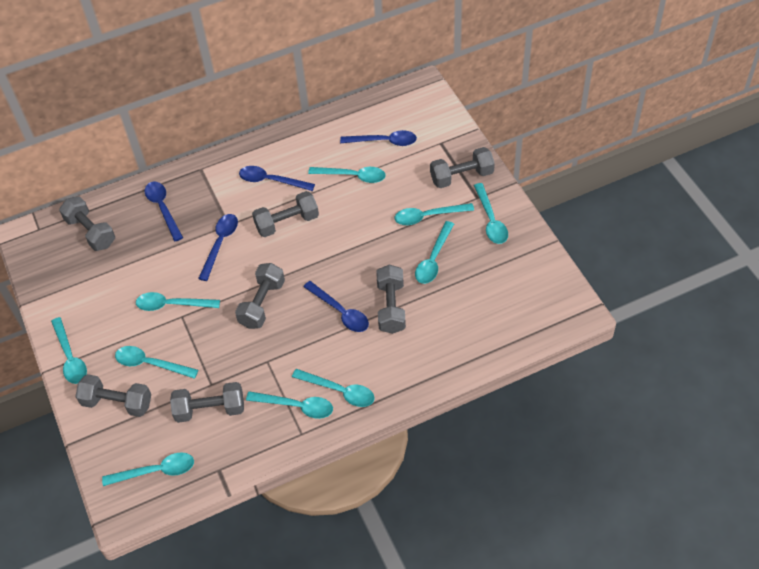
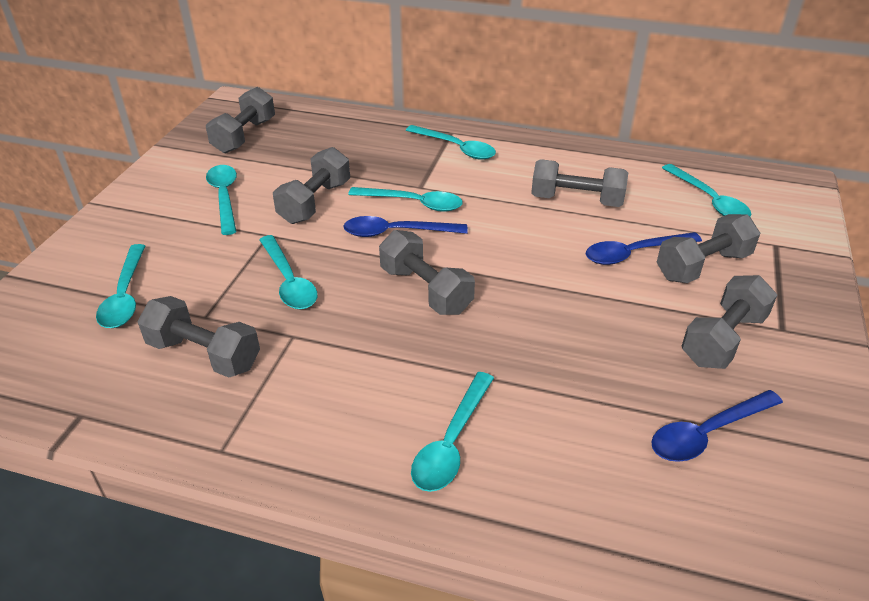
blue spoon: [145,181,183,241] [198,214,238,281] [239,166,315,191] [304,281,369,332] [340,130,417,146] = 5 -> [343,216,468,237] [586,232,702,265] [651,390,783,462] = 3
turquoise spoon: [51,317,87,384] [102,452,194,486] [115,346,198,379] [136,292,220,311] [246,391,333,419] [292,369,375,407] [308,167,386,183] [395,203,474,225] [415,221,454,284] [474,183,508,244] = 10 -> [96,244,145,328] [206,165,237,235] [259,235,317,310] [348,187,463,212] [406,125,496,160] [411,372,494,492] [662,164,752,217] = 7

